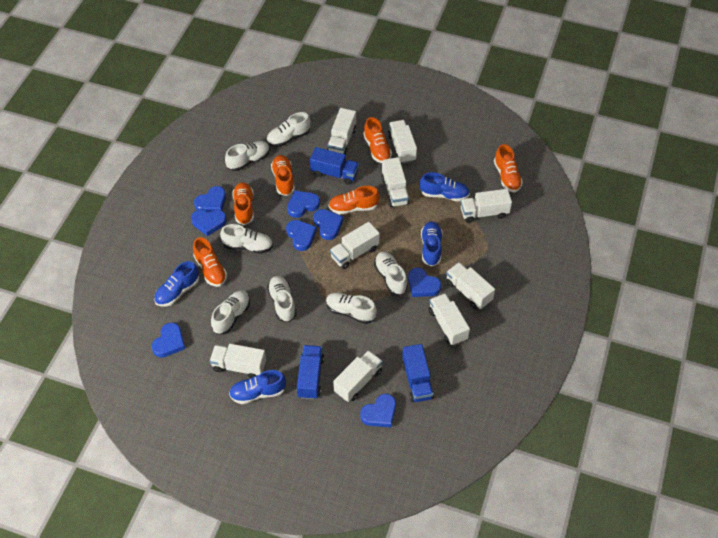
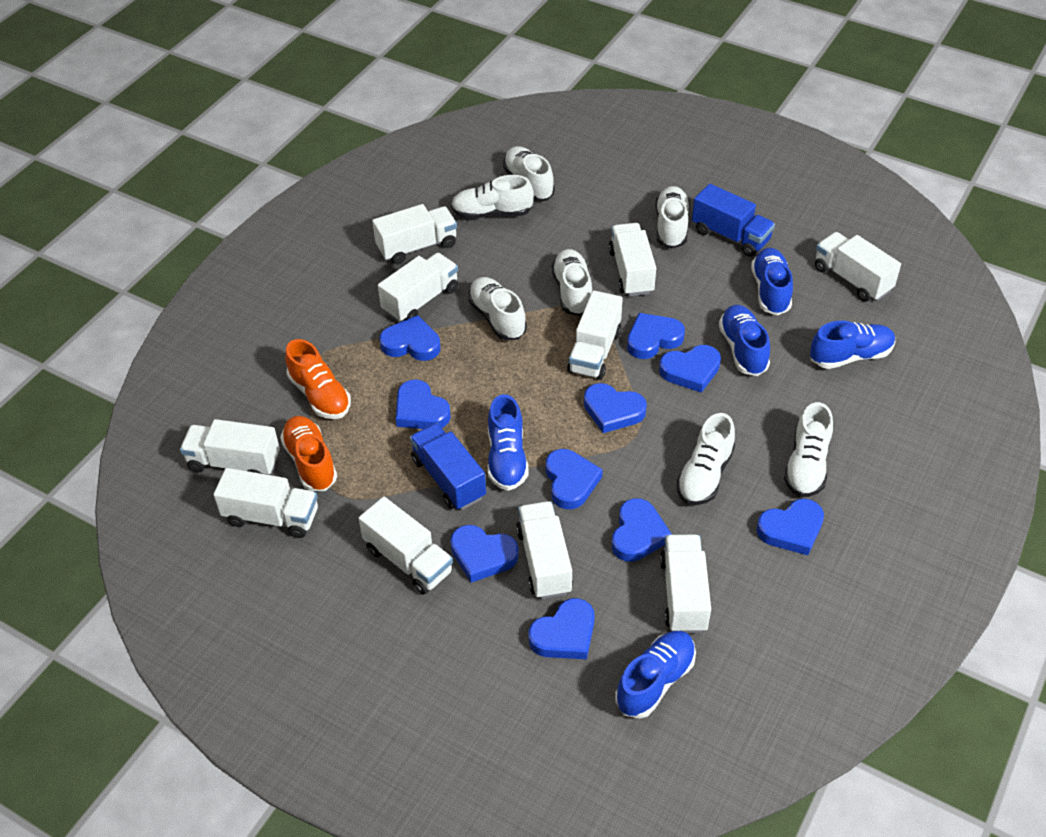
blue heart: [152,322,185,358] [191,210,227,236] [194,186,226,212] [286,220,317,251] [287,190,320,218] [313,209,344,240] [360,394,396,427] [408,268,441,297] = 8 -> [379,315,441,361] [396,379,451,429] [450,525,519,583] [528,598,595,659] [546,449,603,509] [584,383,647,433] [612,498,672,562] [627,313,685,359] [659,345,721,393] [757,499,824,555] = 10
blue shoe: [154,261,199,307] [229,370,286,404] [420,172,470,202] [421,221,443,266] = 4 -> [488,394,529,491] [615,631,696,718] [719,305,770,376] [751,248,793,315] [810,321,895,369] = 5
blue truck: [297,345,324,399] [310,147,359,185] [402,344,434,402] = 3 -> [410,423,486,510] [692,184,775,257] = 2
orange shoe: [193,237,227,287] [232,182,254,225] [271,155,295,196] [328,186,379,214] [363,117,392,163] [494,144,523,192] = 6 -> [280,416,337,491] [285,339,351,419] = 2
white truck: [210,344,266,378] [327,108,356,155] [330,222,380,269] [333,350,383,402] [381,157,410,207] [388,120,417,164] [428,293,470,346] [446,262,495,309] [461,189,512,223] = 9 -> [180,419,280,474] [213,468,318,538] [359,497,453,595] [372,204,457,264] [378,253,458,322] [516,501,573,599] [567,291,623,380] [608,223,656,296] [660,535,711,633] [815,232,901,302] = 10

